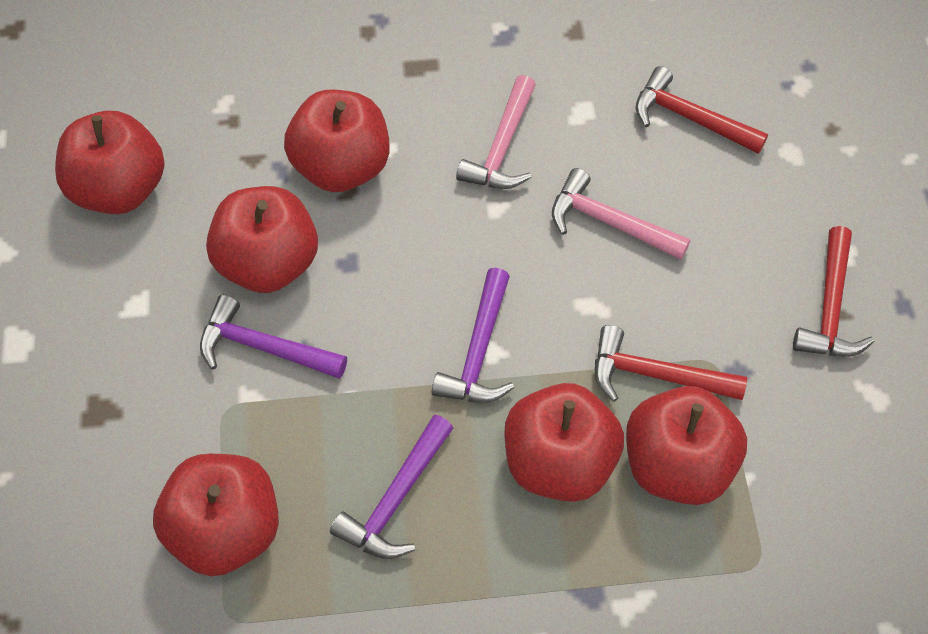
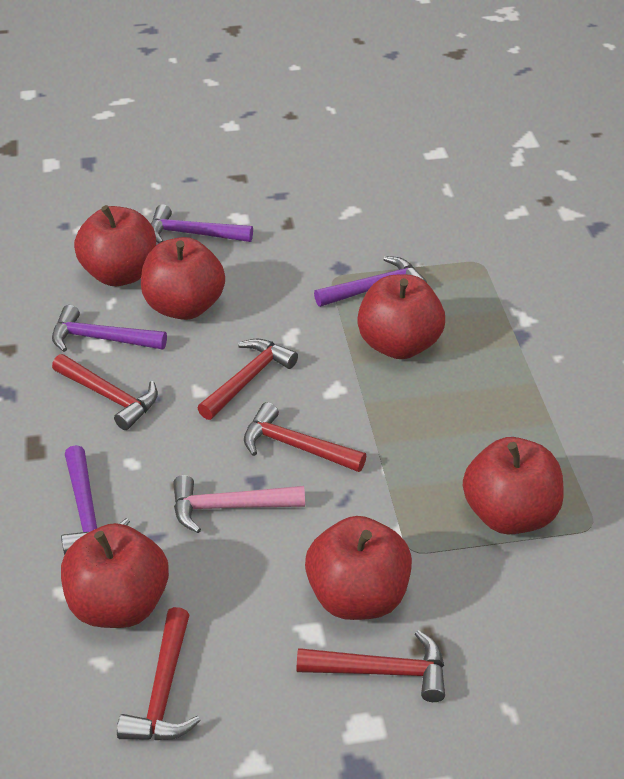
pink hammer: [456,75,536,189] [552,168,691,260] = 2 -> [173,475,305,533] = 1
purple hammer: [200,295,347,379] [330,415,453,559] [432,268,514,403] = 3 -> [52,305,167,352] [61,445,130,555] [151,204,253,243] [314,256,427,307] = 4
red hammer: [595,325,747,402] [636,66,768,154] [793,226,874,357] = 3 -> [52,354,158,430] [117,607,201,740] [198,338,298,420] [244,402,366,472] [297,630,445,702] = 5

